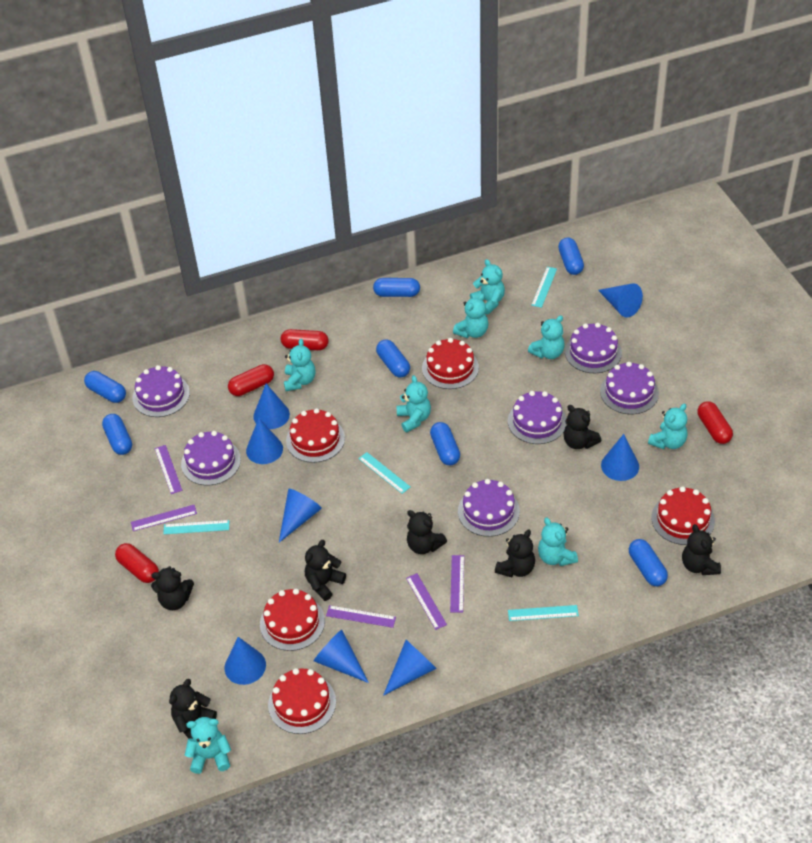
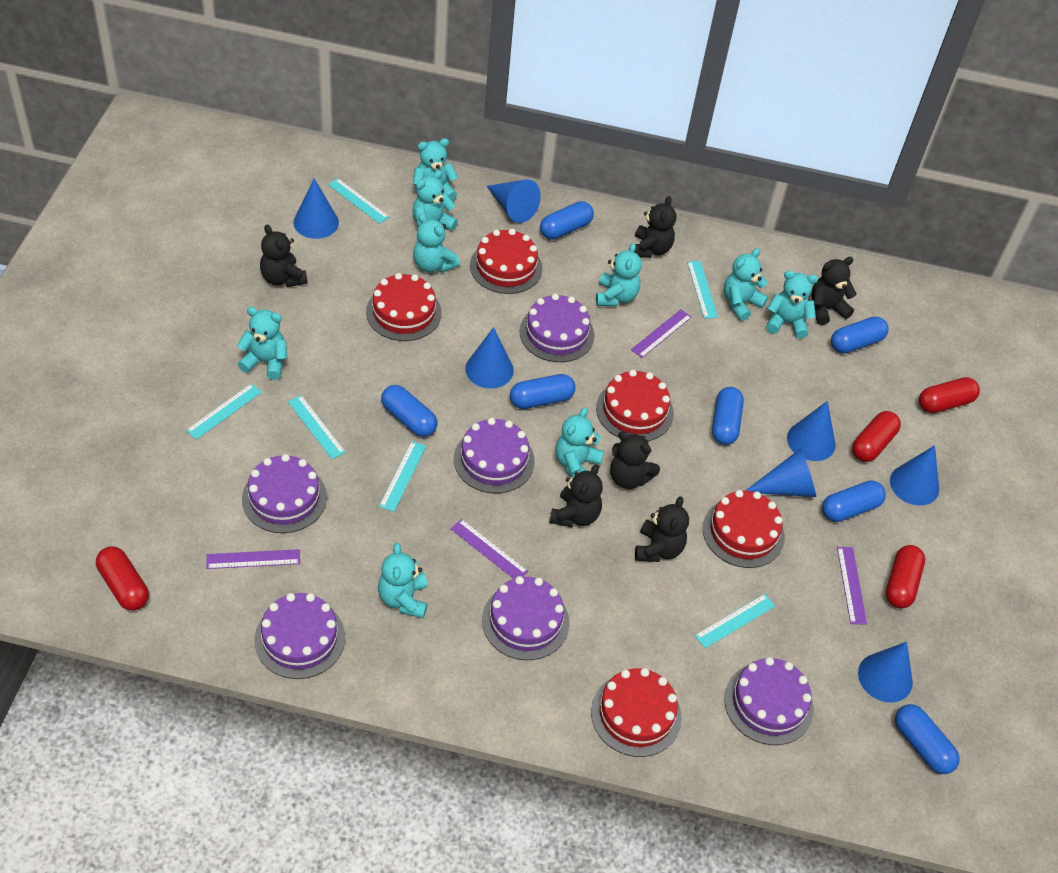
black teddy bear: [151,566,194,610] [169,679,217,739] [305,540,346,601] [407,510,447,554] [495,529,535,577] [563,405,602,449] [682,524,721,575] = 7 -> [260,225,308,287] [550,464,603,527] [610,431,660,489] [635,196,676,258] [635,496,689,562] [811,257,857,325] = 6
blue cone: [224,637,266,685] [246,418,283,464] [253,384,290,429] [279,489,322,542] [314,630,369,683] [383,640,437,696] [598,283,643,318] [601,434,639,481] = 8 -> [293,178,339,239] [465,327,514,389] [487,179,541,223] [745,448,816,497] [787,401,836,461] [858,642,913,703] [890,445,939,506] = 7
purple ruler: [131,505,197,531] [155,445,182,494] [326,605,396,628] [406,573,447,630] [450,555,464,613] = 5 -> [206,549,300,569] [450,519,528,579] [631,309,692,358] [837,547,867,625] = 4
turquoise ruler: [163,520,229,534] [358,452,410,494] [508,605,579,621] [531,267,557,308] = 4 -> [186,383,262,440] [288,395,346,459] [328,178,389,224] [379,441,426,512] [687,261,718,319] [695,594,775,648] = 6
turquoise teddy bear: [185,717,231,774] [284,339,315,391] [396,375,431,432] [453,294,488,338] [470,259,505,315] [528,315,565,359] [538,518,578,566] [648,403,688,449] = 8 -> [237,307,287,380] [378,543,428,618] [412,170,458,231] [413,139,458,201] [413,214,460,273] [555,407,604,477] [596,243,642,306] [724,248,768,321] [766,271,818,339] = 9

